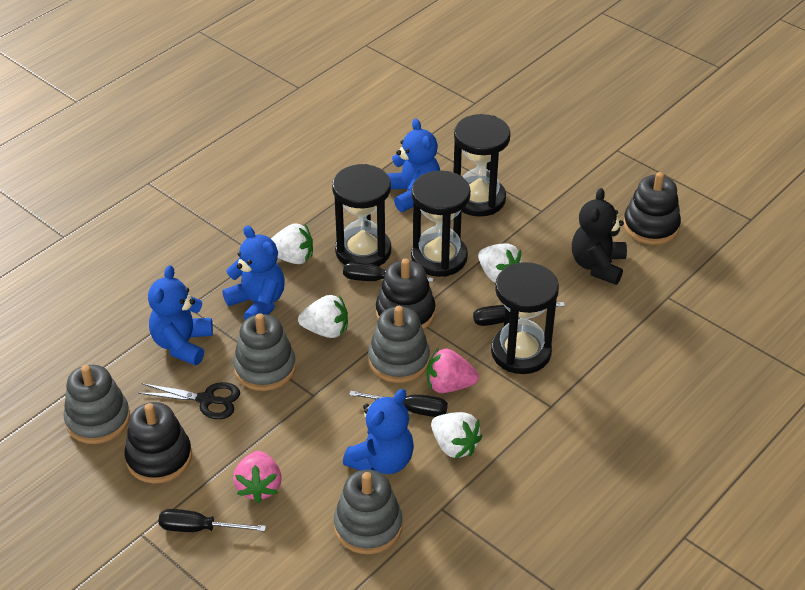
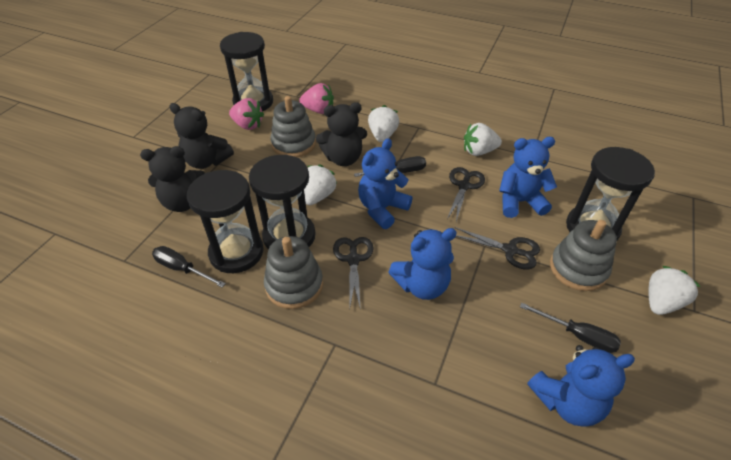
black scissors: [138,382,240,419] = 1 -> [333,237,374,310] [447,167,485,222] [455,227,540,270] = 3
black screwdriver: [158,509,266,532] [343,262,434,282] [349,391,448,417] [473,302,565,326] = 4 -> [152,246,226,287] [354,156,426,177] [520,303,621,353] = 3
black stacking toy: [125,402,192,484] [376,258,435,330] [624,172,681,245] = 3 -> none = 0
black teddy bear: [572,188,627,285] = 1 -> [140,146,205,212] [169,103,234,169] [316,102,367,166] = 3
grey stacking toy: [63,365,130,444] [233,313,296,391] [334,470,403,554] [368,306,430,383] = 4 -> [264,236,323,309] [270,96,316,158] [550,220,617,291] = 3

